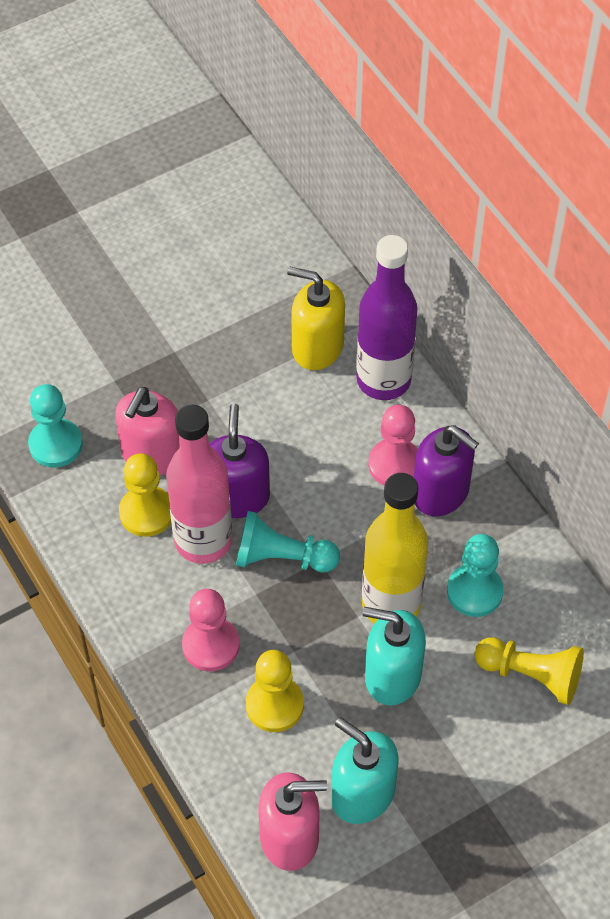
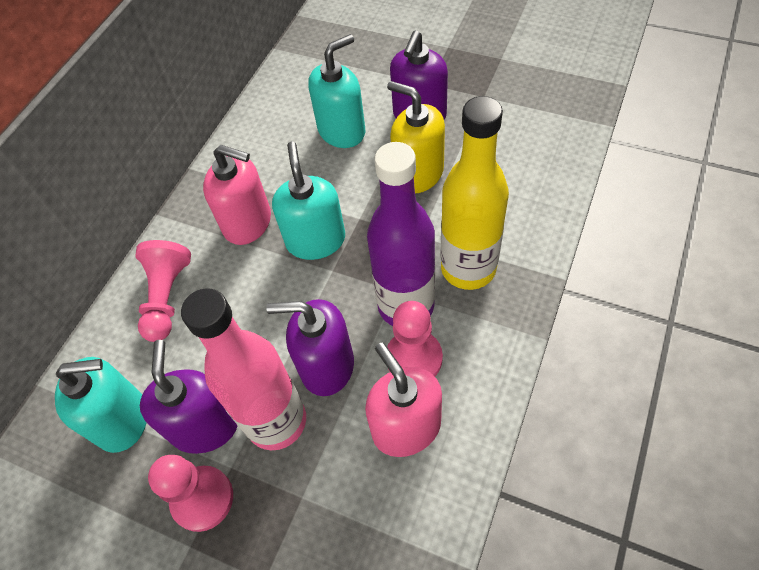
pink pawn: [182,589,239,672] [368,405,418,486] = 2 -> [135,240,191,342] [148,455,233,532] [387,301,443,376] = 3
purple soap dispenser: [209,404,270,518] [414,425,479,516] = 2 -> [140,340,238,454] [266,299,354,396] [390,31,448,120] = 3
turquoise pawn: [28,384,83,467] [236,511,340,573] [447,534,504,617] = 3 -> none = 0
turquoise soap dispenser: [331,717,398,824] [362,607,426,706] = 2 -> [55,357,146,453] [272,142,345,260] [308,34,365,148] = 3
yellow pawn: [119,453,171,537] [246,650,304,732] [474,637,584,705] = 3 -> none = 0

